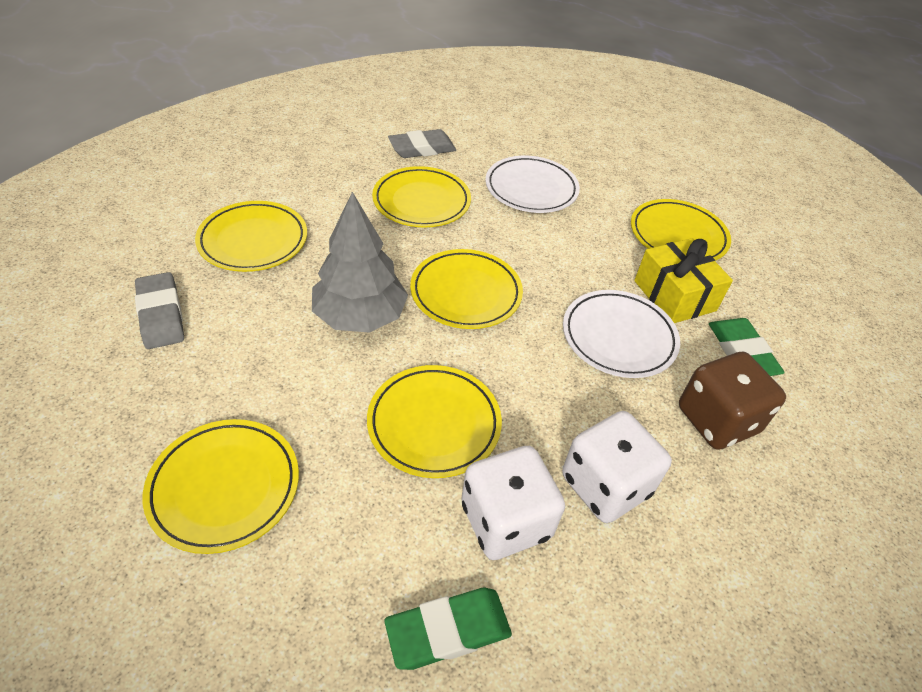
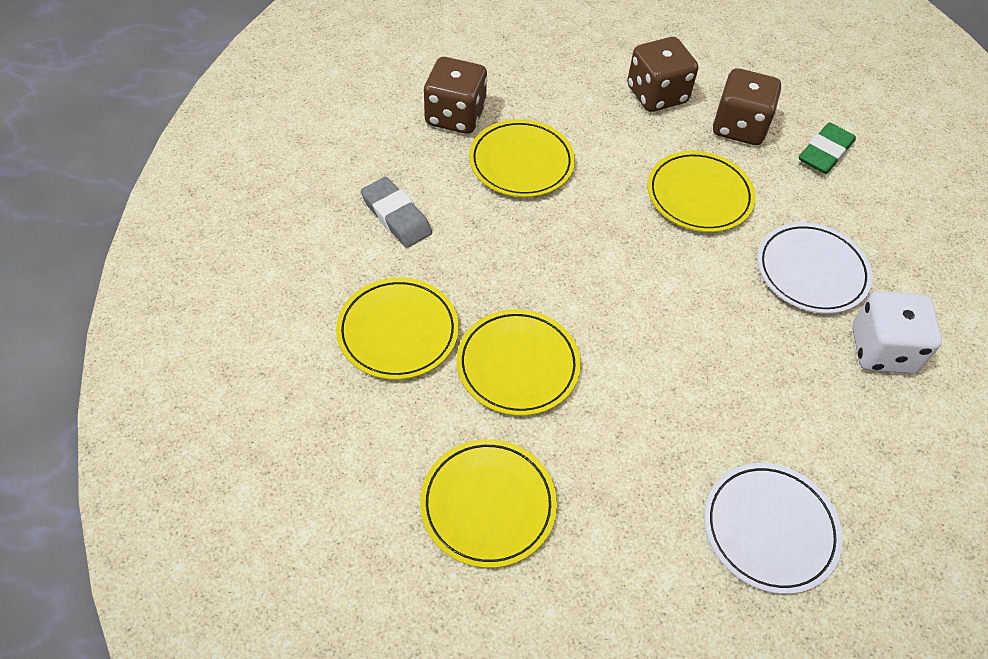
brown dice: [679,352,786,450] = 1 -> [424,57,488,134] [627,37,698,112] [713,68,781,145] = 3
green eraser: [384,588,512,670] [709,318,785,376] = 2 -> [799,122,856,174] = 1
grey eraser: [135,272,184,349] [388,129,456,158] = 2 -> [361,177,432,248] = 1
grey tree: [312,192,408,333] = 1 -> none = 0
white dice: [461,446,565,560] [562,411,672,523] = 2 -> [852,291,942,374] = 1
yellow gift: [634,238,733,323] = 1 -> none = 0
yellow plate: [143,419,299,554] [195,201,307,272] [367,365,502,478] [372,166,471,228] [410,249,523,329] [631,199,731,261] = 6 -> [336,278,459,380] [420,439,557,568] [457,309,581,416] [469,119,575,197] [647,151,755,232] = 5

